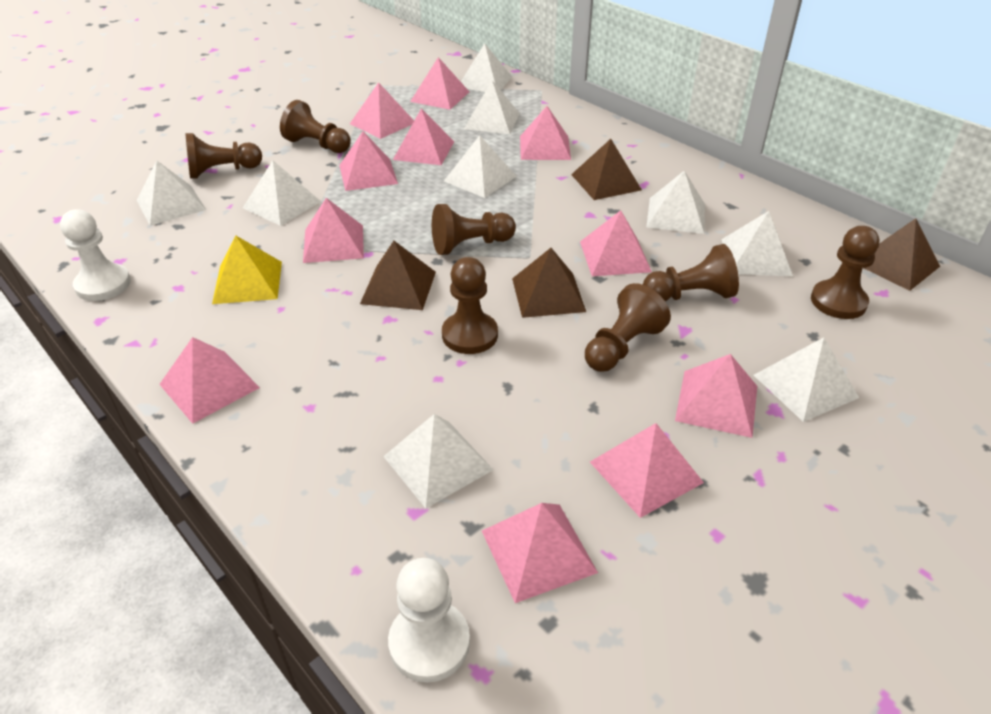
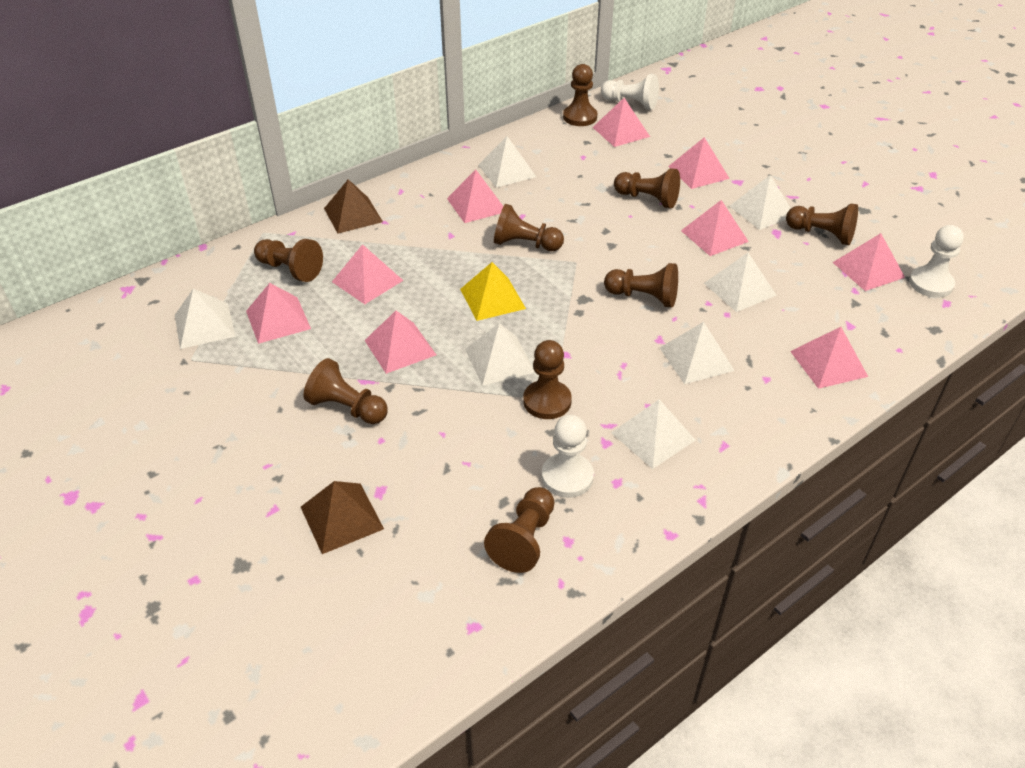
brown pawn: [185,133,262,178] [280,100,351,153] [432,204,516,255] [442,257,498,354] [585,283,671,372] [643,244,739,301] [811,226,879,319] = 7 -> [254,239,323,282] [304,358,388,424] [484,487,554,573] [494,204,564,251] [523,340,572,419] [563,64,597,126] [604,263,678,307] [614,168,680,208] [786,204,858,245] = 9
brown pyramid: [360,241,436,310] [512,248,586,318] [571,139,642,200] [864,218,940,291] = 4 -> [301,481,384,554] [324,179,383,234] = 2
pink pyramid: [159,337,260,424] [303,198,364,263] [339,132,398,191] [350,82,414,139] [393,108,454,165] [410,57,469,110] [482,503,598,603] [520,106,571,160] [580,210,652,276] [590,423,704,518] [675,354,757,438] = 11 -> [246,283,311,344] [332,244,404,304] [364,311,436,374] [447,169,503,223] [592,98,650,147] [668,137,730,189] [681,200,749,256] [790,327,868,389] [833,233,905,291] = 9
white pawn: [60,210,131,301] [388,558,470,682] = 2 -> [542,415,594,498] [601,74,659,110] [909,225,964,298] = 3
white pyramid: [137,161,206,226] [243,160,321,226] [383,414,493,508] [444,135,517,198] [461,43,512,92] [464,81,520,134] [646,170,705,234] [722,211,793,276] [754,337,859,422] = 9 -> [175,289,235,349] [465,323,535,386] [478,136,536,188] [611,399,696,469] [660,322,735,384] [704,253,777,312] [729,175,791,230] = 7

